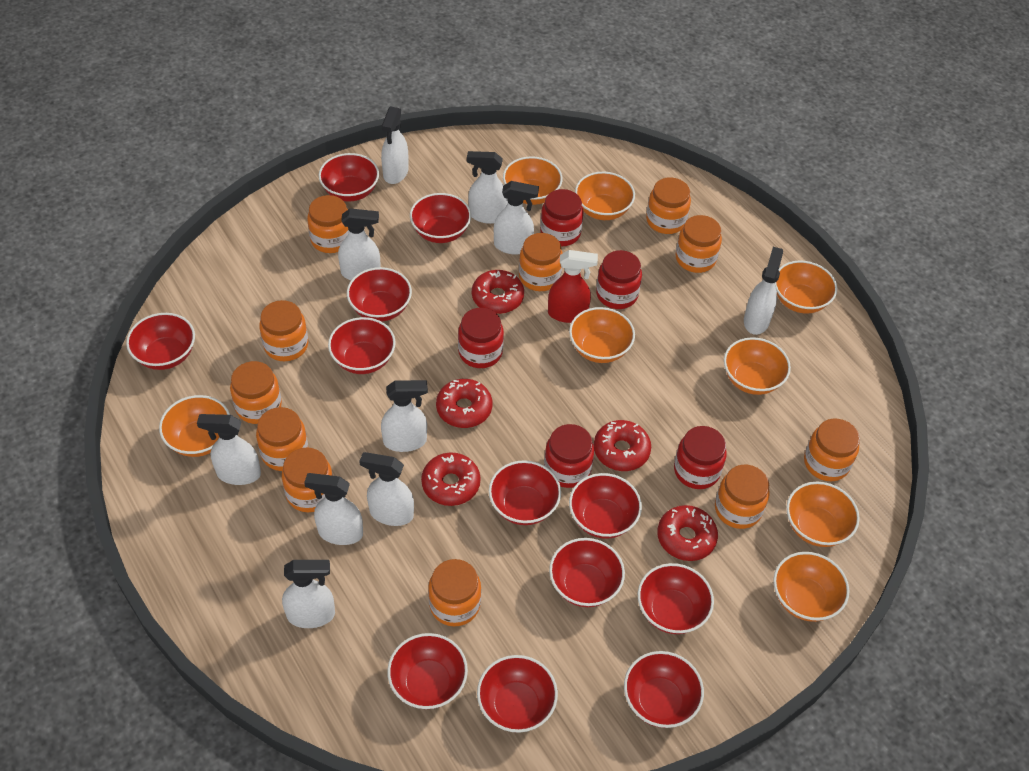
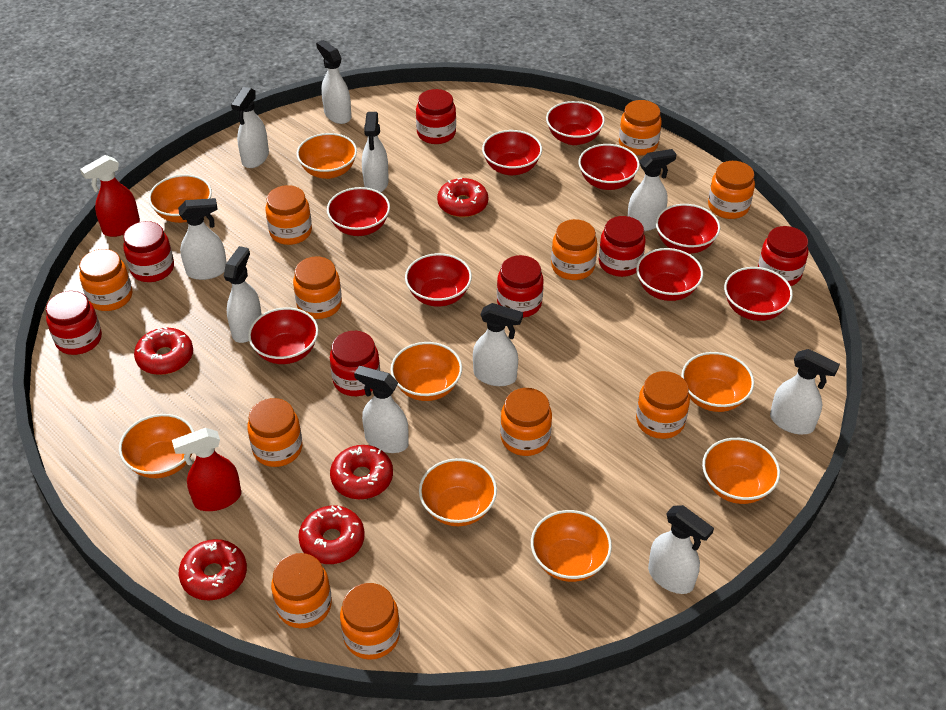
red bowl: [126,313,195,370] [319,153,379,202] [328,317,396,374] [347,267,412,322] [387,633,468,709] [410,193,471,243] [477,655,558,733] [489,460,561,525] [549,538,625,607] [569,473,642,539] [624,651,704,728] [638,563,714,634] = 12 -> [248,307,319,364] [327,187,390,236] [405,253,472,306] [482,130,542,175] [546,101,605,145] [579,144,640,190] [636,248,703,301] [656,204,720,254] [724,267,793,321] = 9
red jar: [458,308,504,368] [540,189,584,246] [544,424,594,488] [596,250,642,309] [674,426,727,489] = 5 -> [46,291,102,355] [123,221,174,282] [330,331,380,396] [416,89,456,144] [497,255,544,318] [599,216,646,277] [758,226,808,286] = 7
red spray bottle: [548,250,598,323] = 1 -> [80,155,140,237] [172,428,241,511] = 2

